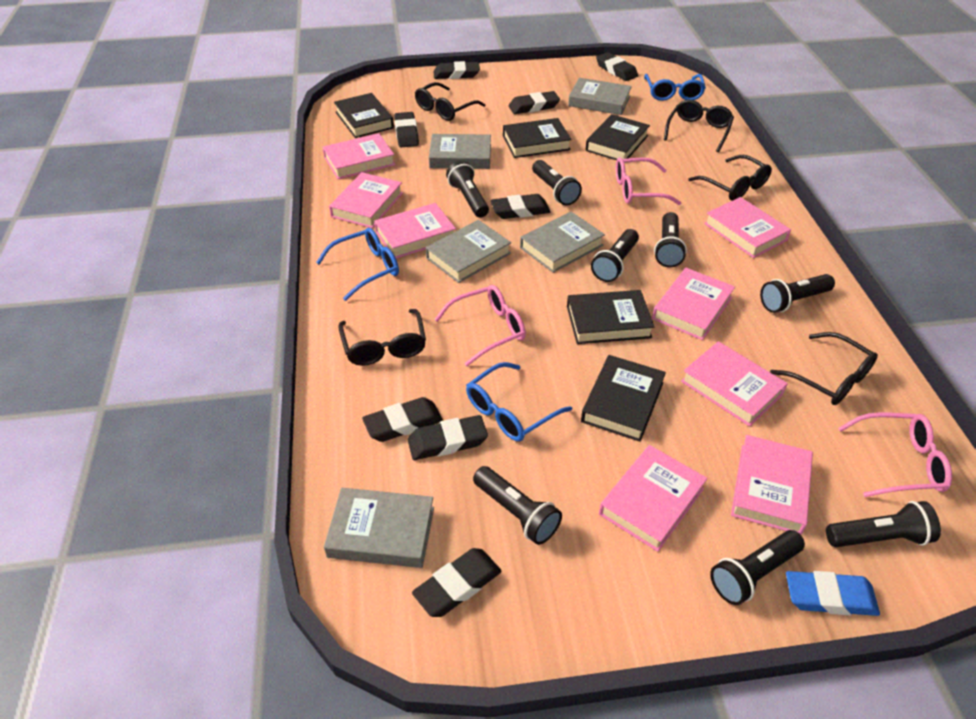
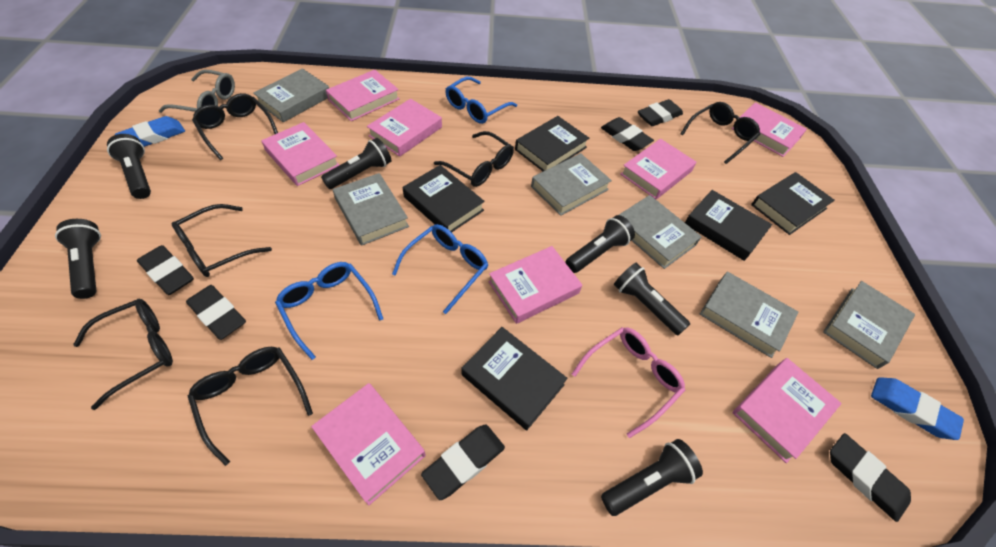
black eraser: [362,397,443,442] [394,112,419,147] [408,415,488,460] [412,548,502,617] [434,61,480,79] [490,194,550,219] [509,91,560,114] [596,52,638,81] = 8 -> [137,245,194,295] [186,285,246,340] [421,425,505,500] [601,117,654,151] [638,99,683,126] [830,433,911,522] = 6
black flashlight: [446,160,489,218] [473,466,562,545] [532,160,582,205] [591,229,639,282] [654,212,687,267] [710,530,805,605] [760,274,835,313] [826,501,941,547] = 8 -> [55,219,101,299] [107,134,151,199] [321,138,391,189] [566,215,635,273] [601,439,703,516] [614,263,690,335] = 6
black glasses: [339,309,426,366] [415,82,485,121] [664,100,734,152] [688,155,772,201] [770,332,878,405] = 5 -> [73,299,173,410] [172,204,272,277] [188,347,313,466] [192,93,278,160] [434,131,514,187] [680,102,760,164] = 6
blue eraser: [786,571,880,616] = 1 -> [115,116,185,147] [871,377,964,440] = 2
grey book: [324,488,434,568] [426,220,511,283] [429,134,491,169] [520,212,605,273] [568,78,632,115] = 5 -> [253,68,329,122] [333,173,409,246] [531,153,612,216] [619,195,702,269] [700,271,799,358] [823,281,915,369] = 6
grey glasses: none = 0 -> [159,70,235,113] = 1
pink glasses: [434,285,526,366] [616,157,681,205] [838,412,952,497] = 3 -> [572,327,685,438] = 1

